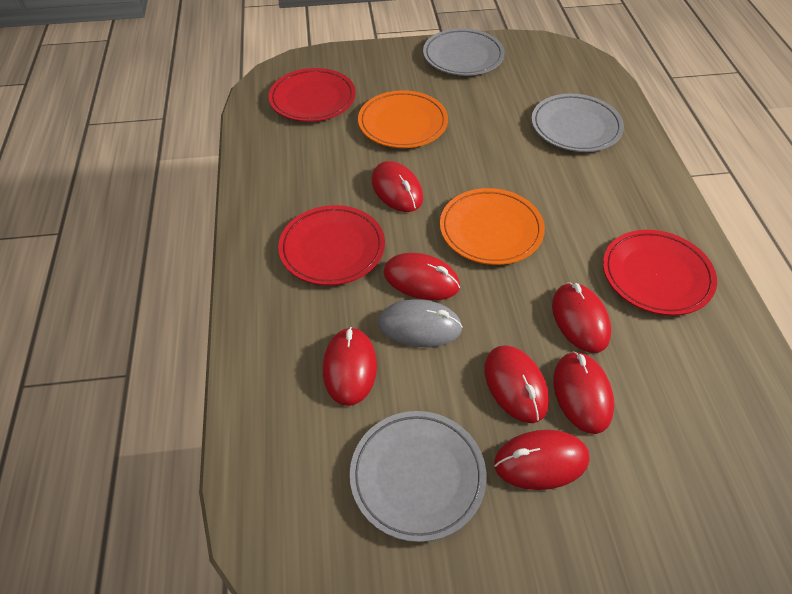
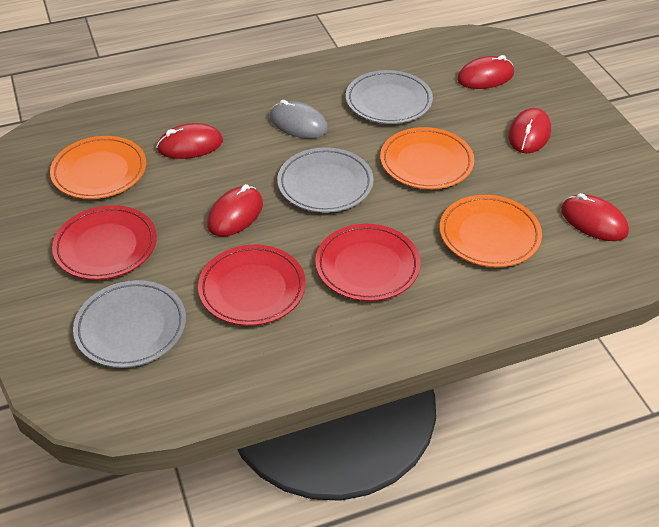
orange plate: [358,90,448,148] [440,188,545,265] = 2 -> [50,136,146,199] [380,127,474,189] [440,195,542,268] = 3
red mouse: [323,327,377,406] [371,161,423,212] [383,253,460,300] [485,346,549,423] [494,430,590,490] [552,282,611,353] [553,351,614,434] = 7 -> [156,123,223,159] [207,184,263,237] [457,55,514,89] [508,108,551,153] [561,193,629,241] = 5

